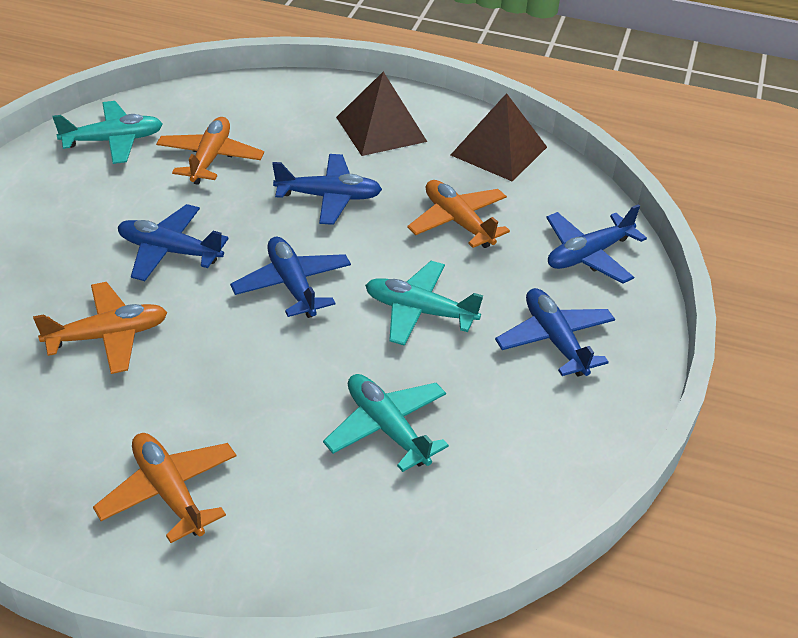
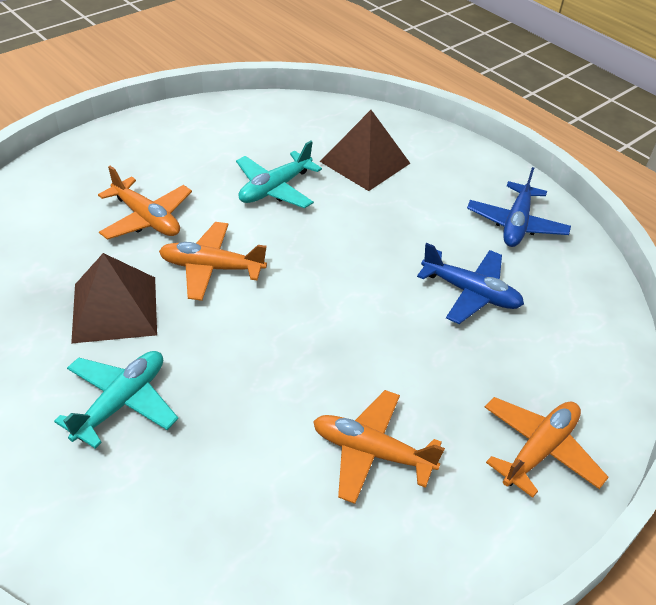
blue plane: [118,204,229,281] [230,237,351,318] [272,154,382,225] [495,288,615,377] [546,204,647,284] = 5 -> [417,243,524,324] [467,167,571,247] = 2
turquoise plane: [53,101,163,164] [323,374,449,472] [365,261,483,346] = 3 -> [54,351,178,449] [236,141,322,208] = 2

